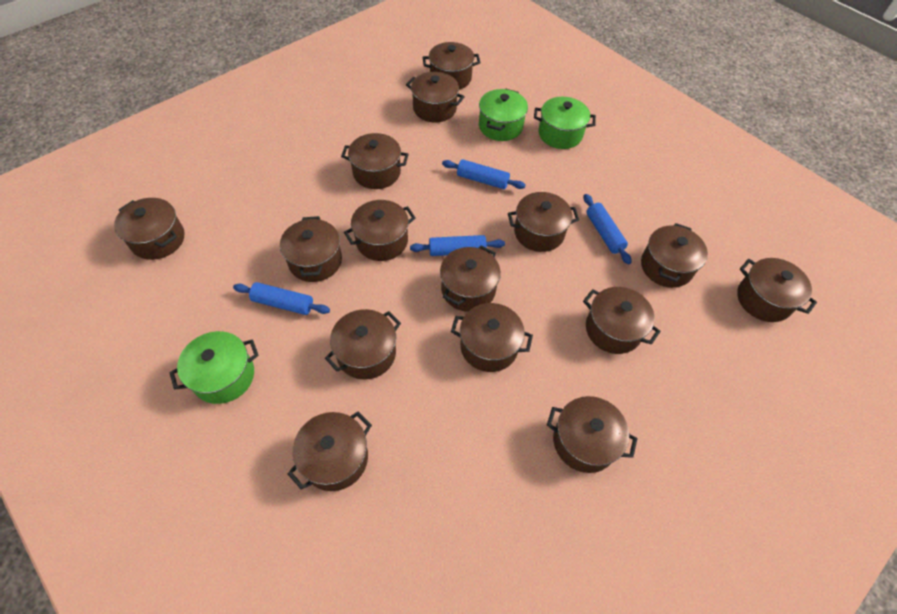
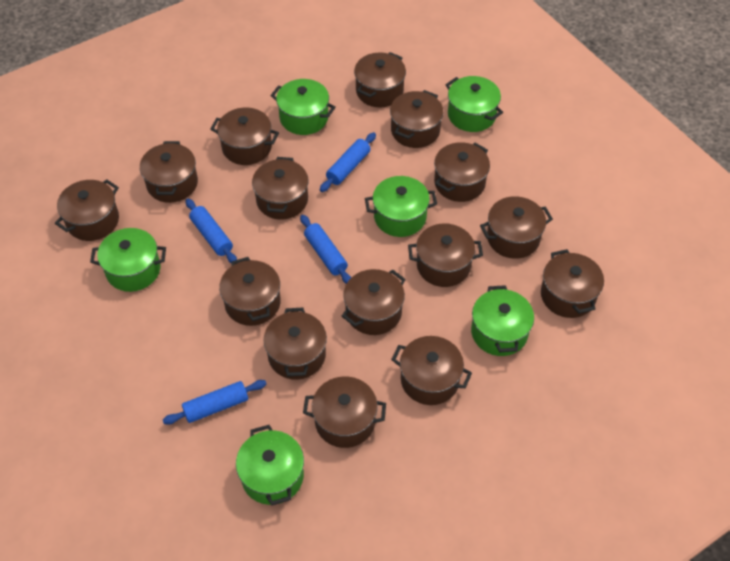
green pot: [169,331,259,404] [479,89,528,141] [534,97,596,149] = 3 -> [90,228,166,292] [236,425,304,505] [271,79,336,135] [365,176,437,237] [446,76,503,132] [471,285,534,356] = 6

